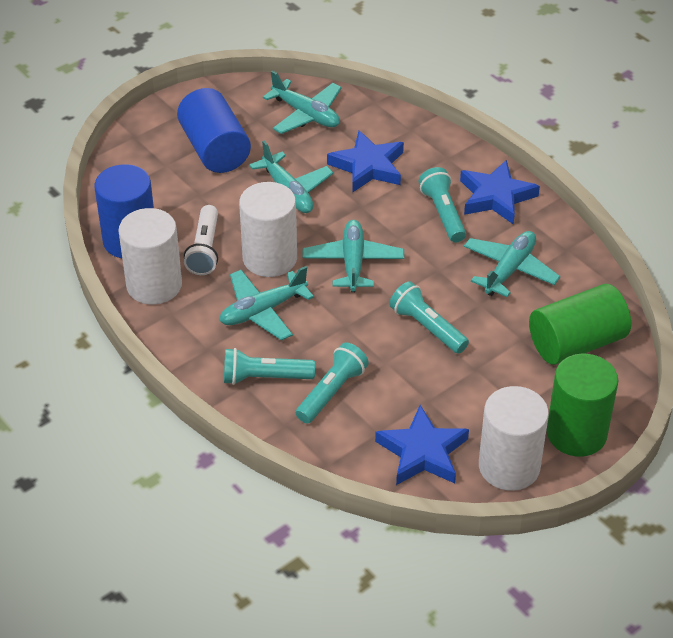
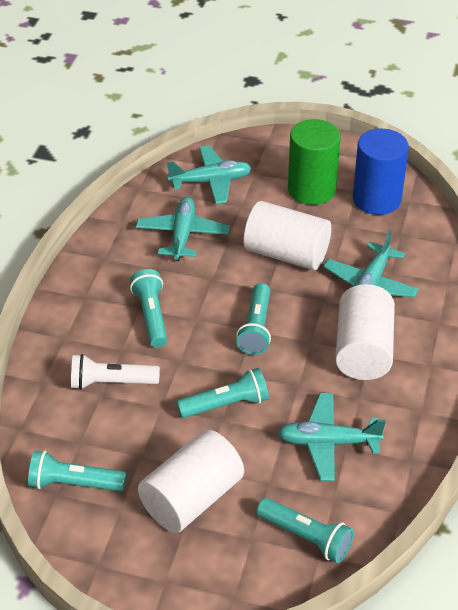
blue cylinder: [94,164,154,258] [177,88,251,173] = 2 -> [353,129,409,215] = 1
blue star: [327,130,404,193] [375,405,469,485] [460,160,540,225] = 3 -> none = 0
green cylinder: [529,284,631,365] [547,354,618,457] = 2 -> [288,119,341,205] = 1
turquoise flashlight: [224,348,315,385] [296,343,369,424] [389,281,469,354] [419,167,466,243] = 4 -> [28,451,126,491] [130,269,167,348] [177,368,269,418] [236,283,271,355] [256,498,354,563] = 5
turquoise plane: [219,266,314,341] [249,140,333,213] [263,71,342,134] [302,220,404,292] [464,231,560,297] = 5 -> [136,197,230,261] [167,146,251,204] [278,393,386,481] [323,230,419,298] = 4

